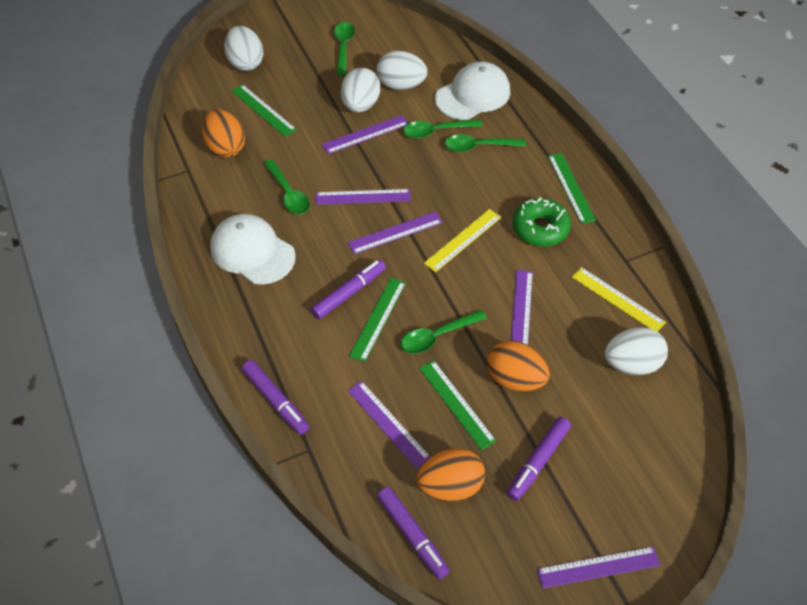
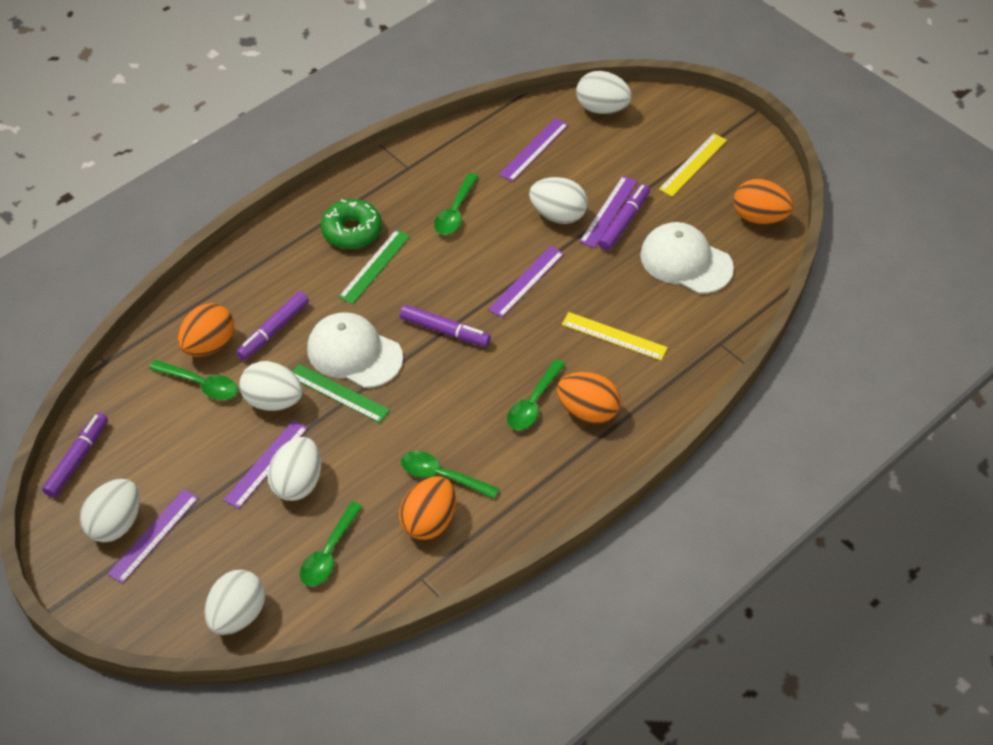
green ruler: [232,84,297,137] [349,278,406,362] [419,360,496,450] [548,153,596,224] = 4 -> [292,364,390,423] [339,229,410,304] = 2
orange egg: [202,109,245,157] [417,448,485,501] [487,340,550,391] = 3 -> [178,303,234,357] [399,476,456,540] [557,372,621,424] [734,179,793,225] = 4
purple ruler: [316,189,411,205] [322,115,409,154] [348,211,443,254] [348,381,430,468] [511,270,533,345] [537,546,660,589] = 6 -> [108,489,199,584] [224,420,308,509] [488,246,564,318] [499,118,568,182] [579,176,637,248] = 5
white egg: [224,26,263,71] [341,68,380,112] [377,51,427,90] [605,327,668,375] = 4 -> [80,479,140,542] [204,570,265,635] [239,361,303,411] [267,437,321,501] [529,177,588,224] [576,71,632,114] = 6

